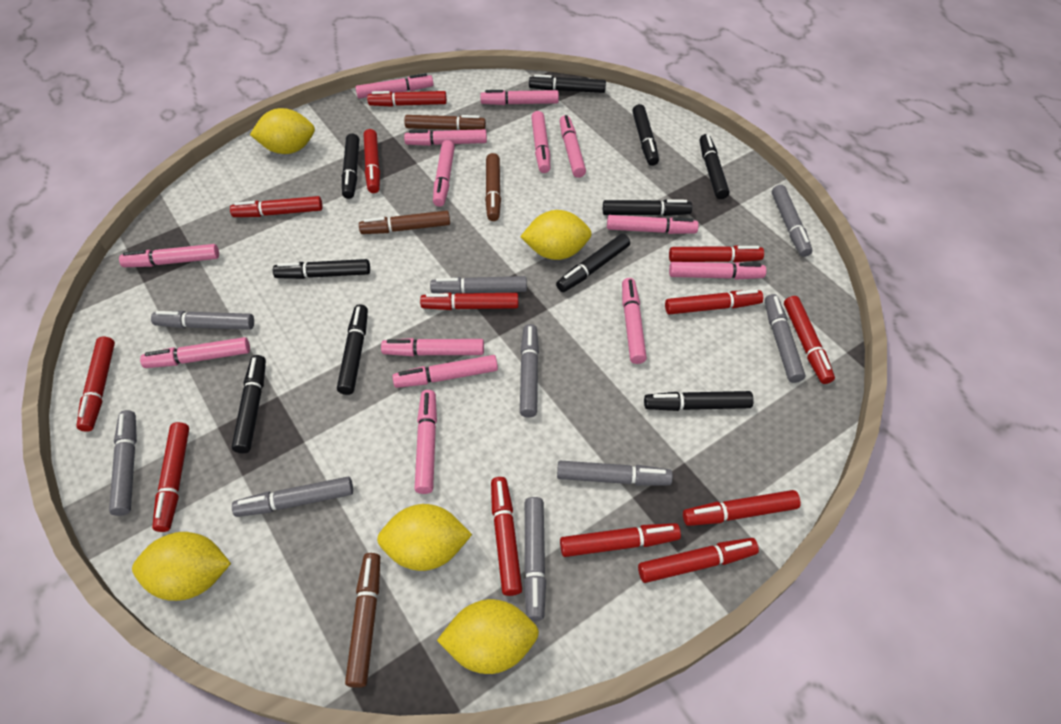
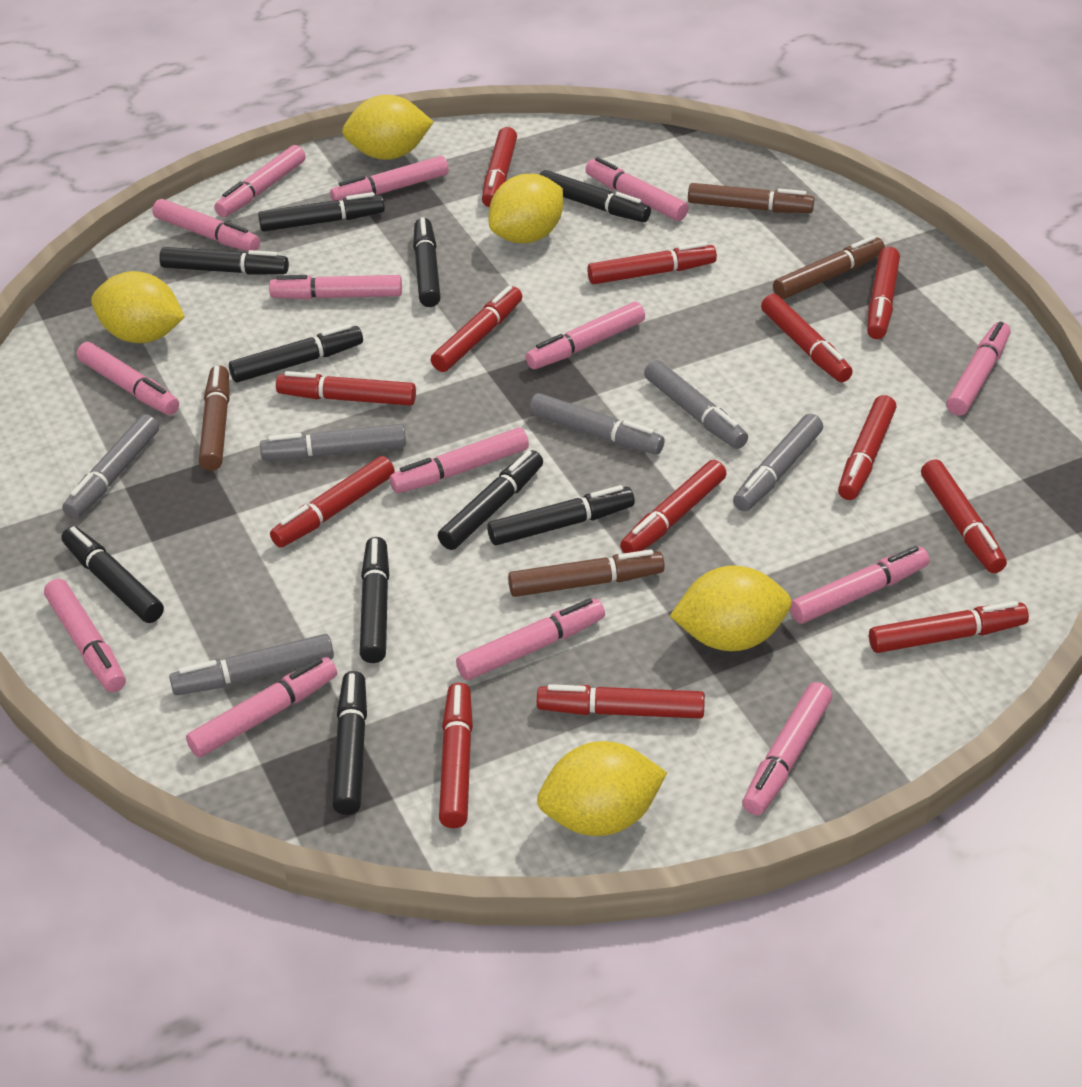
grey marker: [109,410,137,516] [151,311,254,330] [232,477,353,517] [430,276,527,294] [520,324,539,418] [524,497,546,621] [557,461,673,486] [765,294,805,383] [772,185,812,257] = 9 -> [62,414,159,519] [169,634,334,695] [260,424,406,460] [529,393,665,455] [644,360,748,449] [733,414,823,511] = 6

